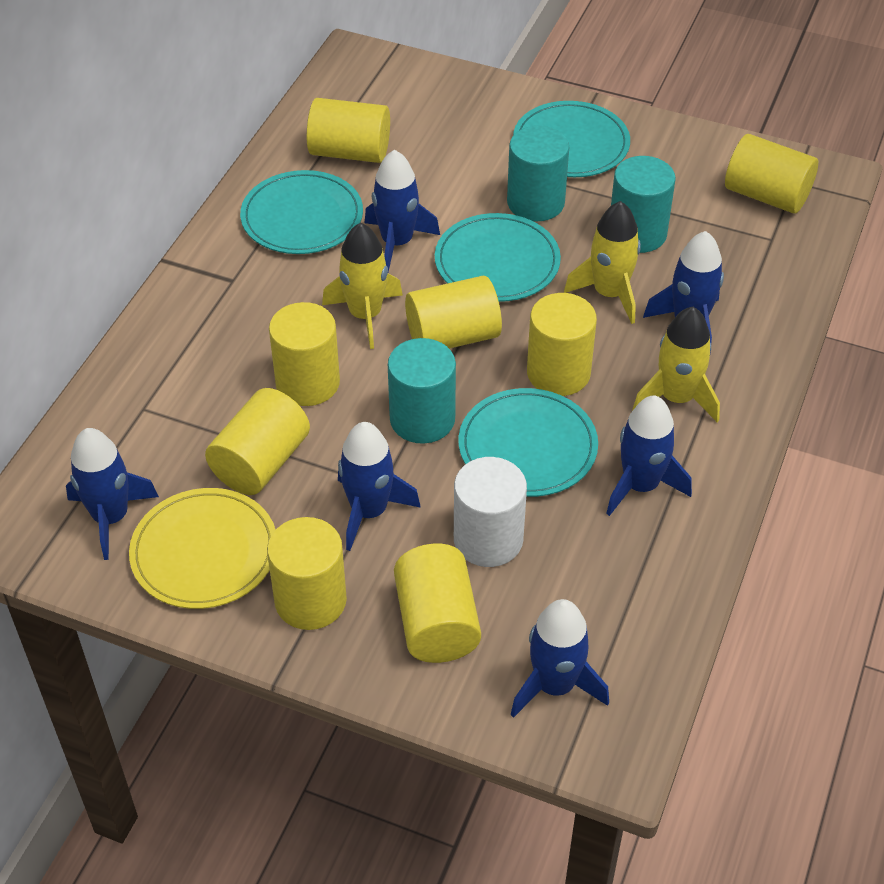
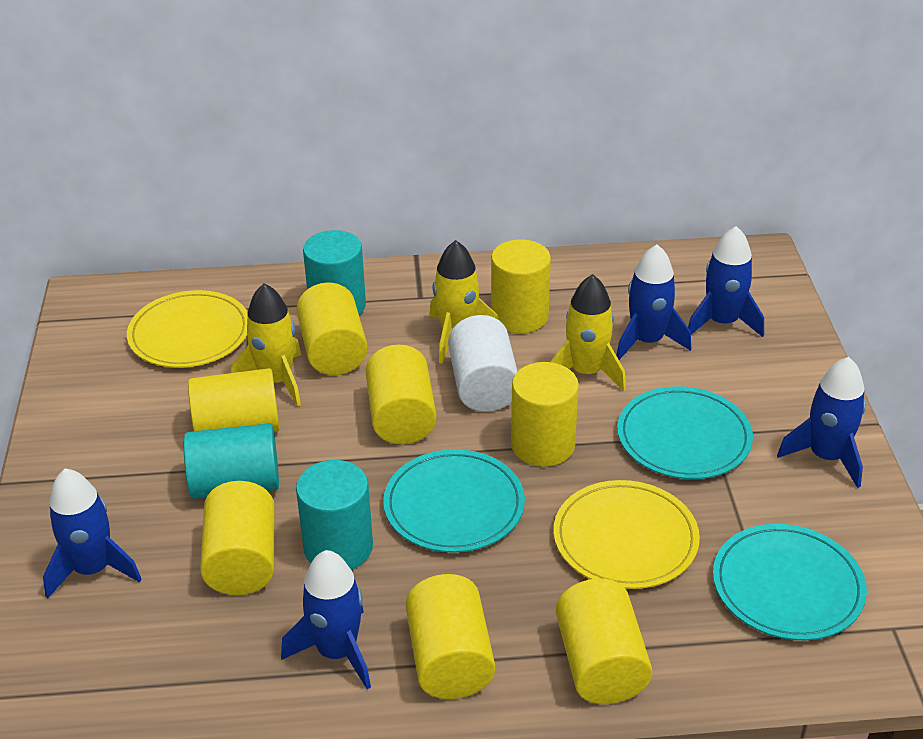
blue rocket: [66,428,159,560] [338,422,421,551] [365,150,440,272] [511,599,609,718] [606,395,692,516] [643,231,724,343] = 6 -> [43,468,142,599] [281,550,371,689] [616,244,691,360] [688,226,764,337] [777,357,866,488] = 5
turquoise plate: [240,170,363,254] [435,213,561,302] [458,388,598,497] [513,101,630,177] = 4 -> [383,449,525,553] [617,386,753,479] [713,524,867,641] = 3
yellow plate: [129,488,276,609] = 1 -> [127,290,248,368] [554,480,700,589] = 2

